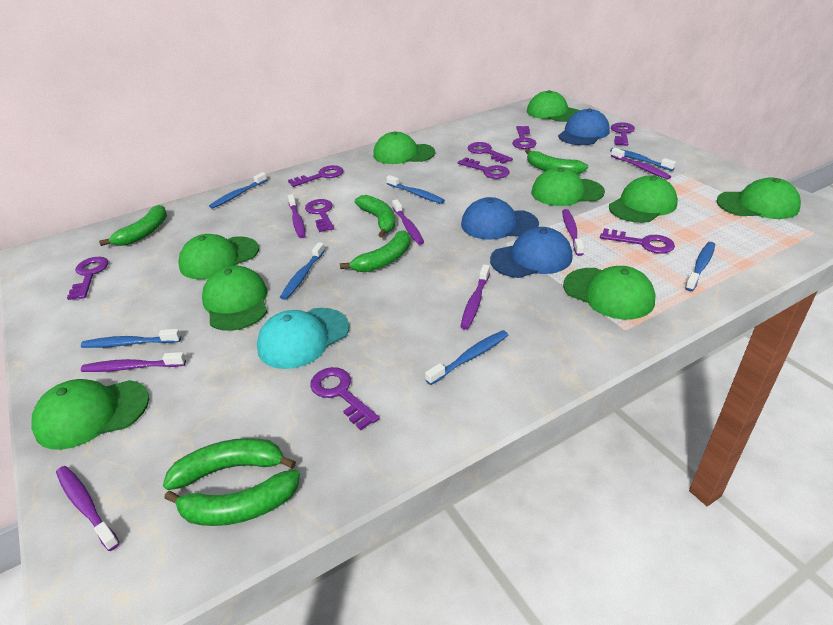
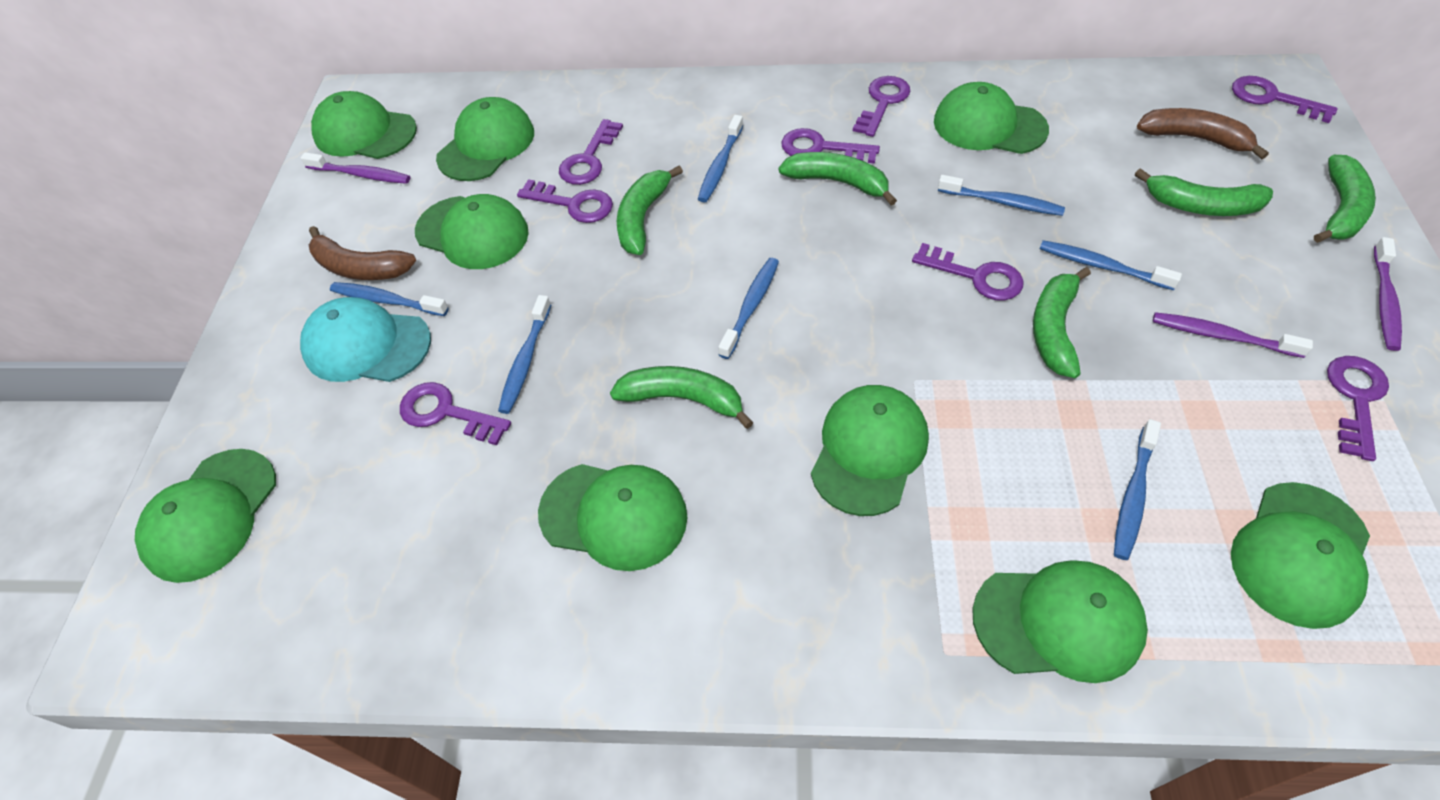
blue cap: [461,197,539,240] [490,227,573,278] [558,109,610,145] = 3 -> none = 0
brown banana: none = 0 -> [309,226,416,280] [1137,108,1269,159] = 2
purple key: [67,257,109,300] [288,165,343,187] [305,199,334,232] [310,367,380,430] [458,157,510,179] [468,142,513,164] [512,126,537,149] [600,228,675,254] [611,122,635,146] = 9 -> [400,382,511,445] [517,179,613,223] [559,119,623,185] [782,128,880,164] [853,76,910,137] [912,243,1024,301] [1232,76,1338,123] [1327,356,1389,461] = 8
purple toothbrush: [56,466,120,551] [81,352,186,372] [288,194,306,238] [392,200,424,245] [460,265,490,330] [562,209,584,256] [611,148,671,179] = 7 -> [301,152,410,184] [1153,312,1313,358] [1374,237,1402,351] = 3

